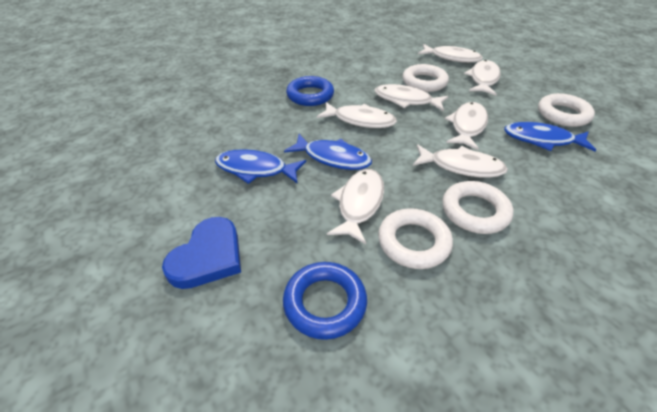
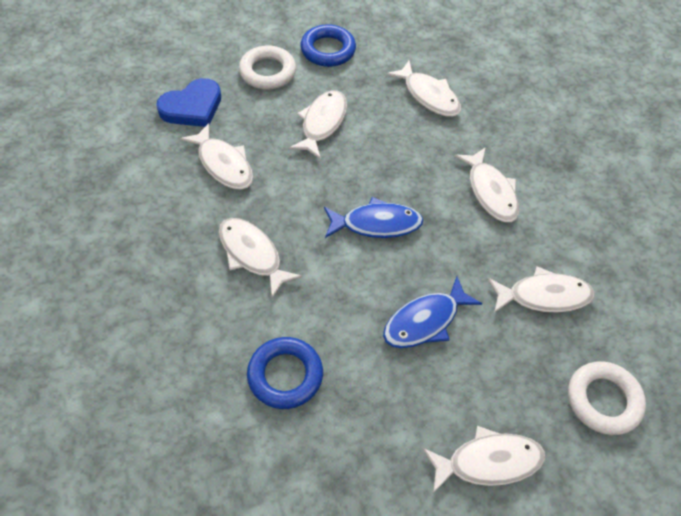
blue fish: [215,149,306,184] [284,134,372,170] [504,122,596,151] = 3 -> [324,197,423,238] [383,277,482,348] = 2
white ring: [378,208,453,269] [403,64,449,92] [442,181,513,234] [538,93,595,127] = 4 -> [239,45,296,90] [568,361,646,435] = 2

